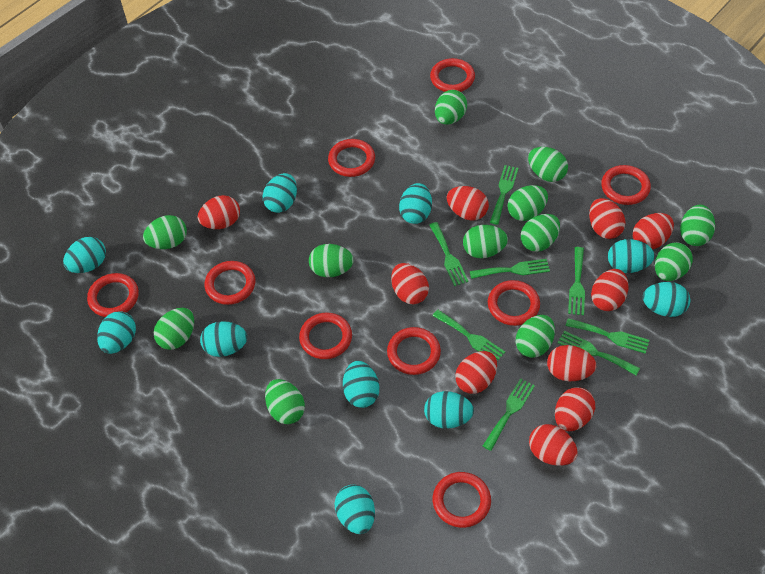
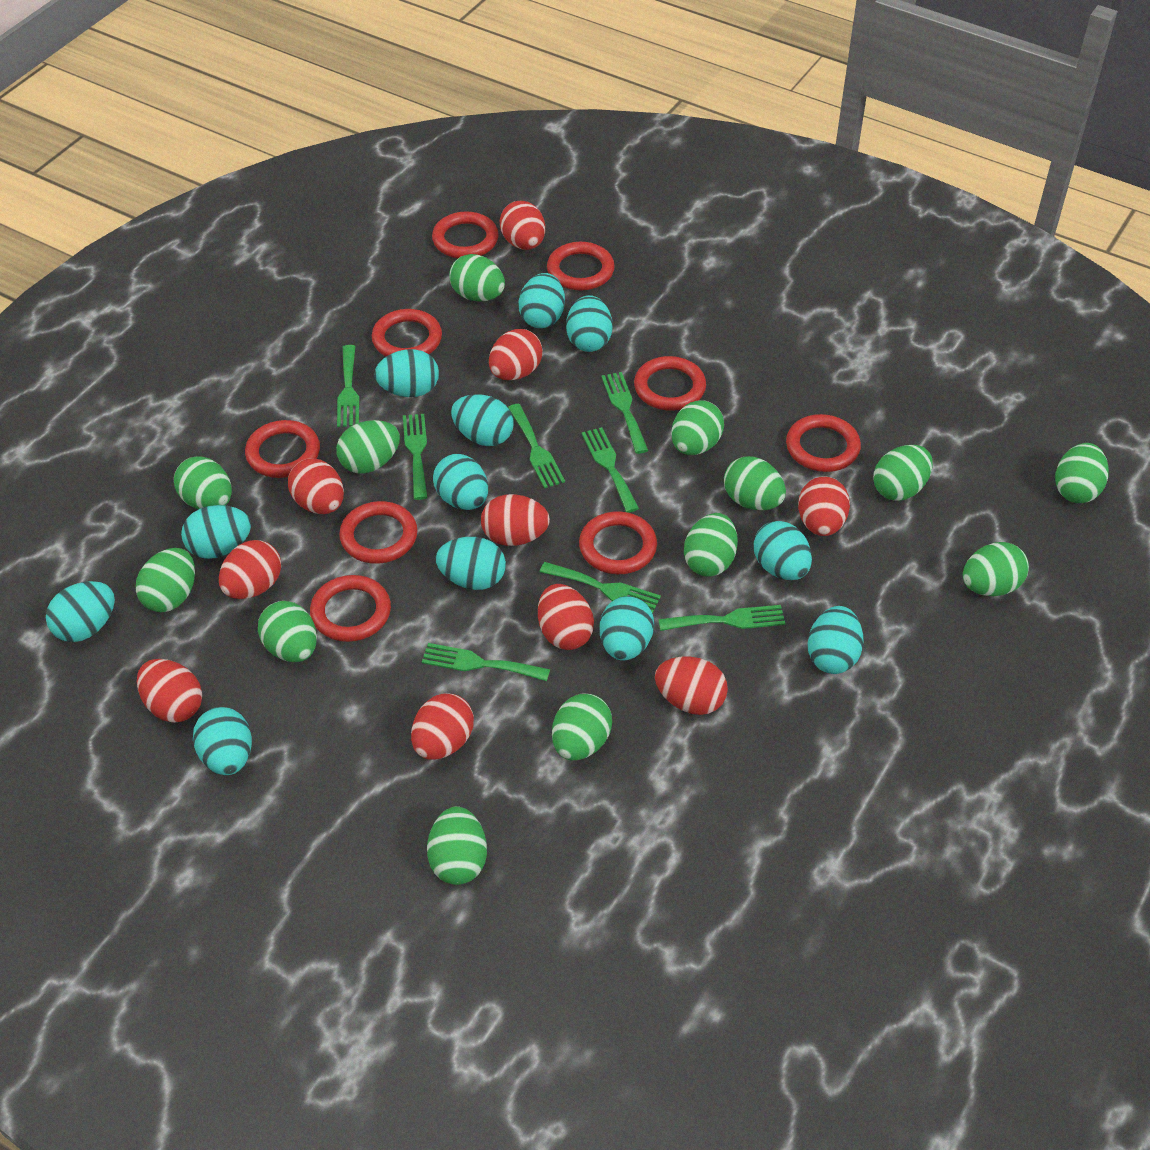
green egg: [143,215,187,249] [154,308,194,350] [265,379,305,424] [309,244,354,277] [435,90,467,125] [463,225,508,258] [507,185,548,221] [516,315,555,358] [521,214,560,252] [528,147,568,182] [655,242,693,281] [680,205,715,246] = 12 -> [136,548,195,612] [174,456,232,509] [258,601,317,662] [336,420,400,474] [427,806,487,885] [449,254,505,302] [552,693,612,760] [671,400,724,455] [684,513,738,577] [724,456,786,510] [873,445,933,501] [963,542,1029,596] [1055,443,1109,503] = 13
turquoise egg: [63,237,106,273] [97,311,136,354] [200,321,247,357] [263,173,297,213] [334,485,375,534] [343,361,379,408] [399,183,432,224] [424,391,474,429] [608,239,655,273] [643,282,690,317] = 10 -> [46,581,115,642] [181,505,251,559] [193,707,252,775] [374,349,439,397] [433,454,488,510] [436,537,506,590] [451,394,514,446] [519,273,565,328] [566,295,612,352] [600,596,654,661] [753,521,812,580] [807,606,863,674] = 12

